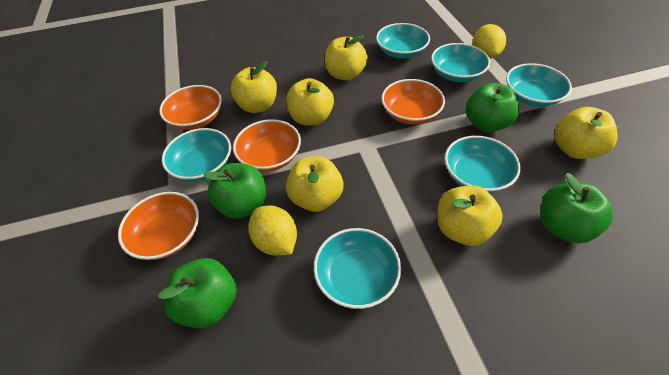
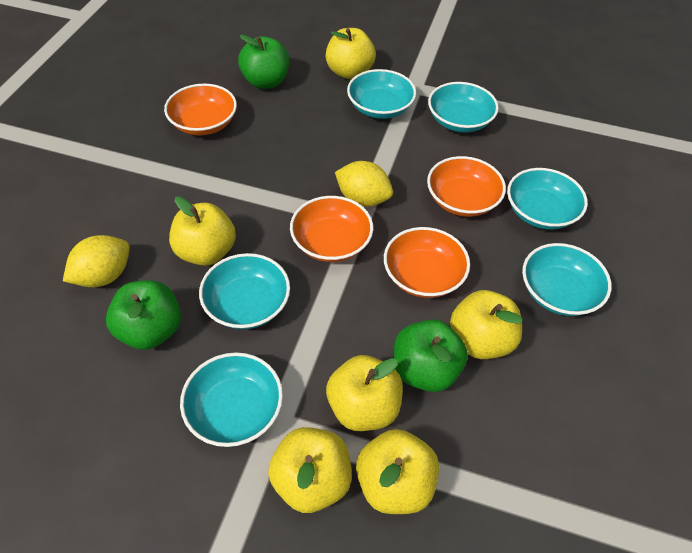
green apple: [158,258,237,328] [203,163,266,219] [466,83,519,132] [541,173,613,243] = 4 -> [106,280,181,350] [238,35,289,89] [394,319,468,392] = 3

